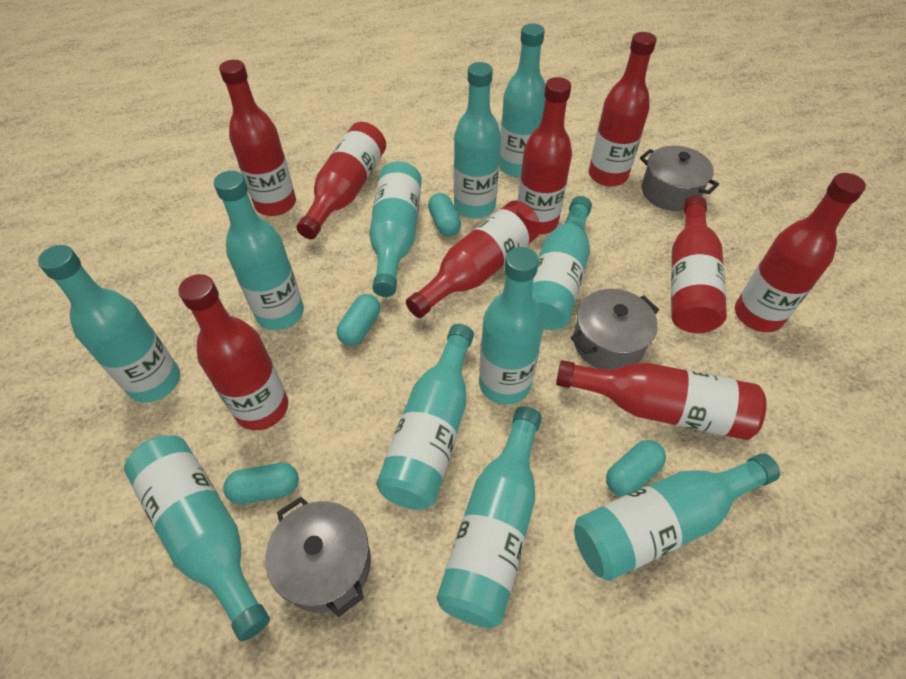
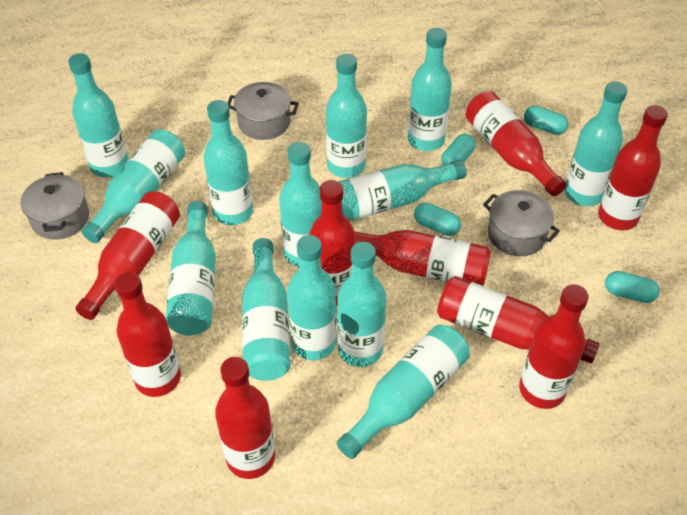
turquoise bottle: [38,245,180,403] [124,435,270,642] [214,171,304,330] [369,162,422,297] [376,324,474,510] [437,406,542,628] [454,62,501,219] [479,247,544,405] [499,24,545,178] [532,196,592,330] [574,453,780,581] = 11 -> [68,53,128,178] [82,129,185,243] [166,201,216,335] [204,100,253,225] [242,238,291,381] [279,142,322,267] [287,235,337,360] [326,54,367,178] [337,242,386,367] [337,325,470,459] [339,160,466,221] [408,28,452,151] [564,81,627,206] = 13

